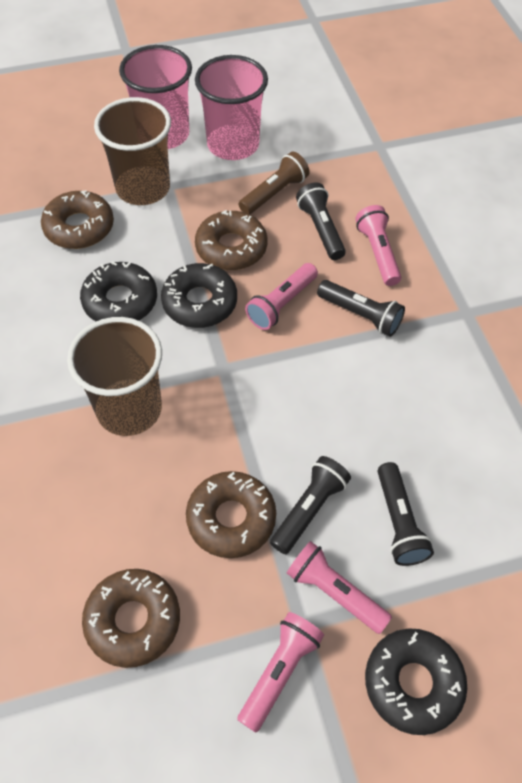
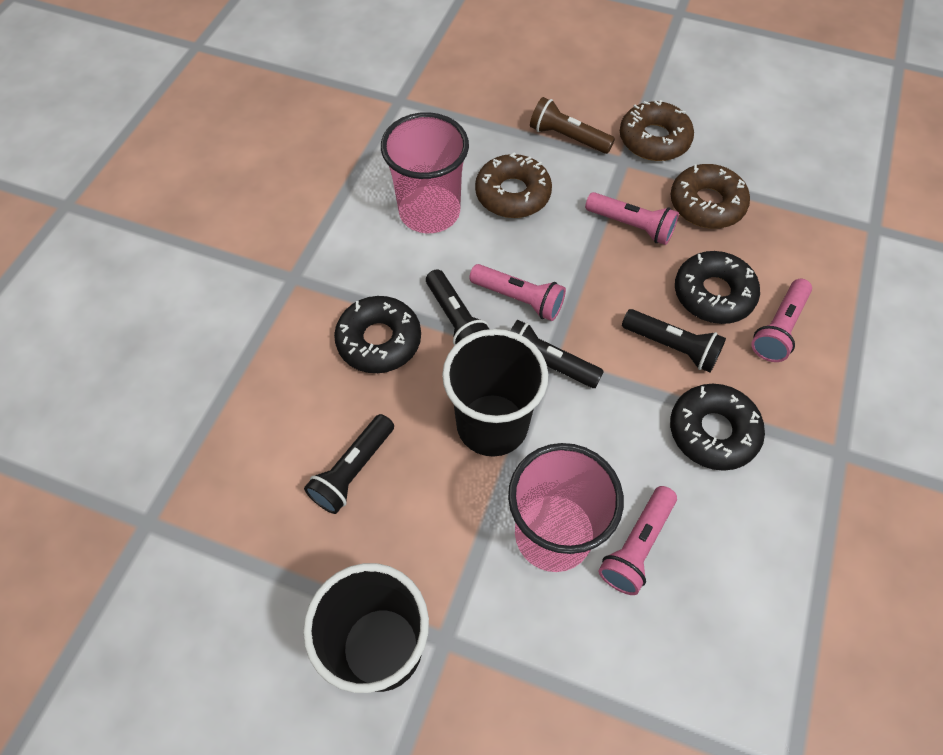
black cup: none = 0 -> [303,563,429,693] [442,329,549,457] = 2
brown cup: [67,317,162,436] [94,97,171,205] = 2 -> none = 0
brown donut: [41,190,114,249] [82,569,180,668] [186,471,276,558] [195,210,267,270] = 4 -> [475,152,552,218] [620,100,694,161] [670,164,750,229] = 3

